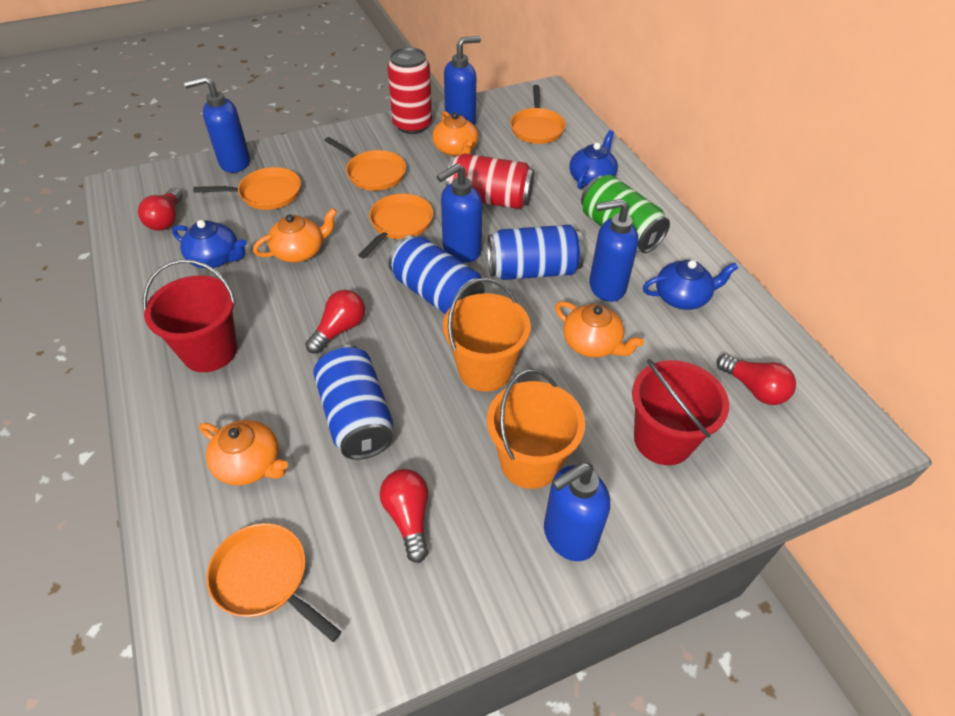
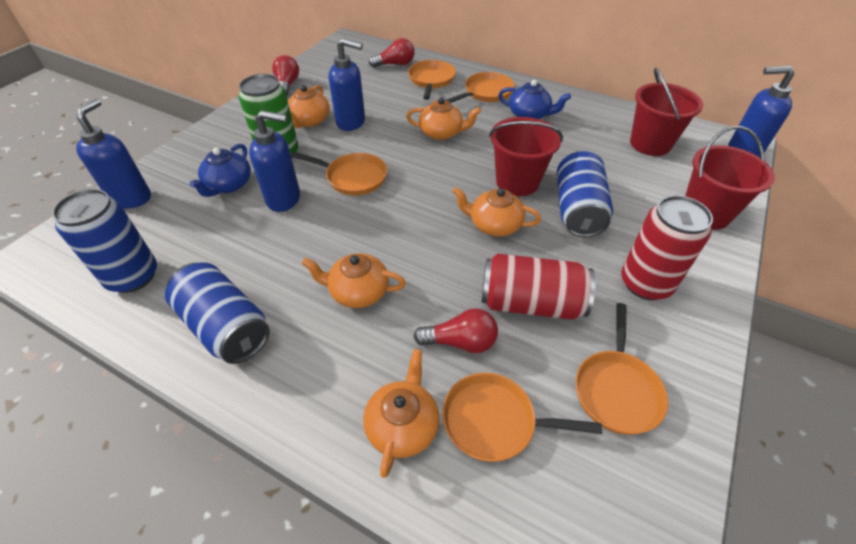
blue soap dispenser: [184,76,250,173] [436,163,482,263] [444,36,481,126] [544,462,610,561] [589,199,639,302] = 5 -> [76,99,151,209] [249,110,300,212] [329,38,365,131] [728,66,794,157] = 4
blue teapot: [172,220,247,268] [569,130,618,189] [643,260,738,310] = 3 -> [189,144,251,197] [498,80,571,119] = 2
orange bucket: [443,278,531,392] [487,369,585,489] = 2 -> none = 0
orange teapot: [199,420,288,485] [253,208,337,263] [432,111,478,156] [555,301,644,358] = 4 -> [288,85,330,128] [302,253,406,308] [363,349,440,478] [406,97,481,140] [452,187,541,236] = 5
red bucket: [143,259,237,372] [632,359,729,465] = 2 -> [489,117,563,196] [630,68,703,156] [685,126,775,230] = 3
red light bulb: [138,188,183,231] [305,290,365,354] [380,469,428,563] [717,354,796,405] = 4 -> [272,55,299,95] [369,38,415,68] [414,308,498,353] = 3

